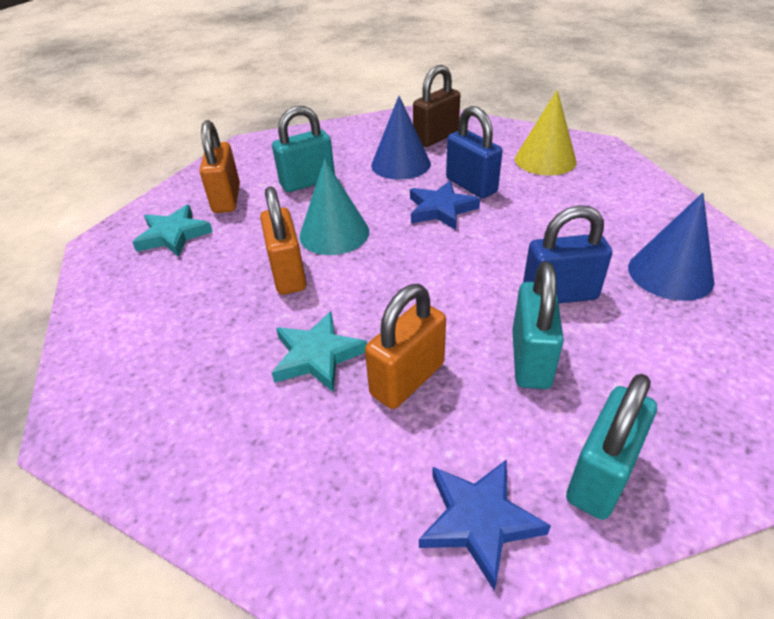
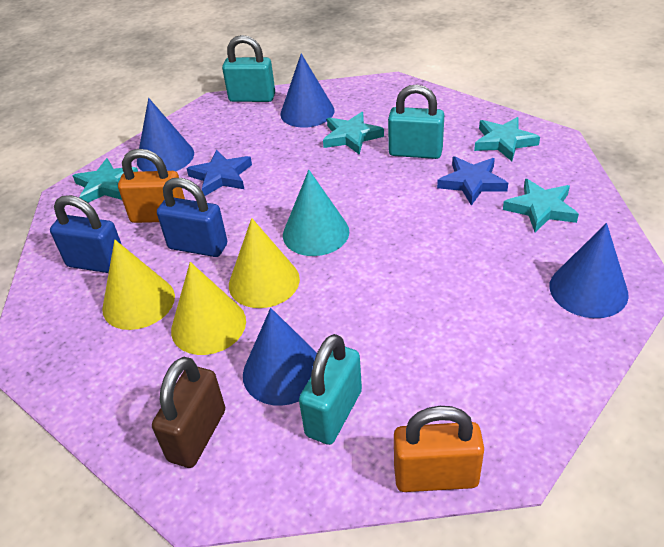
blue cone: [371,96,431,180] [628,193,714,301] = 2 -> [137,98,194,171] [243,308,317,406] [280,54,335,128] [549,223,629,318] = 4
orange padlock: [200,120,240,213] [260,186,306,295] [365,284,446,409] = 3 -> [118,149,185,223] [394,406,484,492] = 2
turquoise star: [132,205,213,257] [272,311,367,393] = 2 -> [72,158,138,203] [323,112,384,155] [474,117,540,161] [503,179,579,232] = 4
yellow cone: [515,90,577,176] = 1 -> [102,240,175,330] [171,262,246,355] [229,218,300,308] = 3

